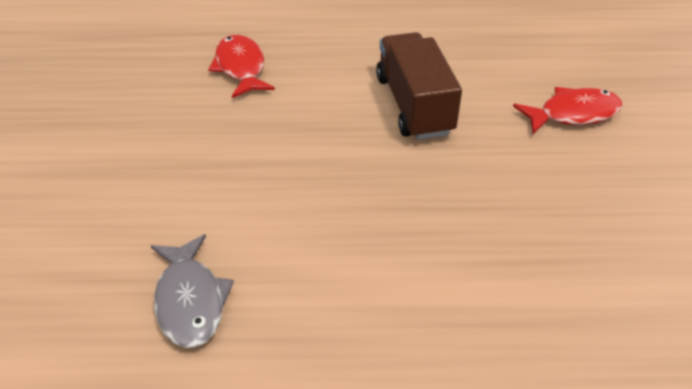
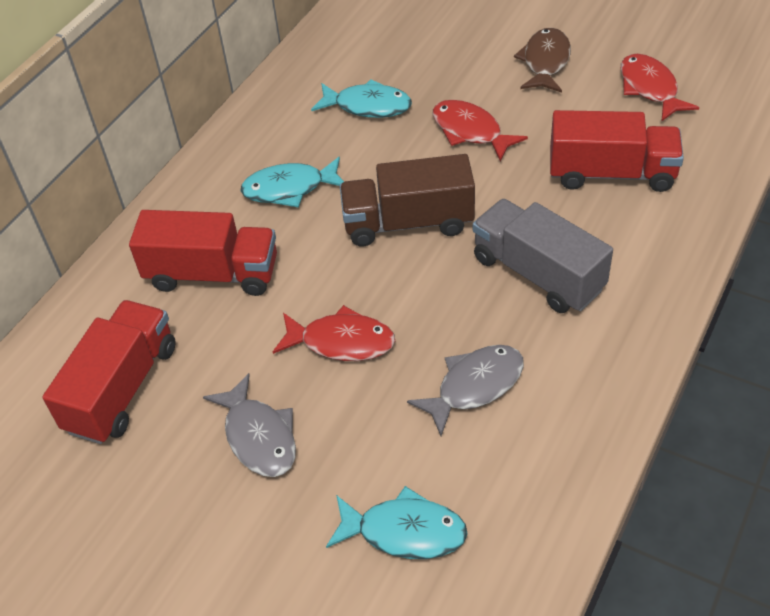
brown fish: none = 0 -> [514,28,571,93] = 1
grey fish: [151,234,234,348] = 1 -> [203,373,296,477] [407,345,524,436] = 2
grey truck: none = 0 -> [473,199,613,313] = 1
red fish: [208,35,275,98] [513,87,623,134] = 2 -> [273,305,395,361] [433,100,528,161] [621,54,699,122] = 3
red truck: none = 0 -> [42,300,176,444] [129,210,277,296] [550,110,684,192] = 3
turquoise fish: none = 0 -> [240,157,344,208] [311,79,412,118] [326,486,467,559] = 3

